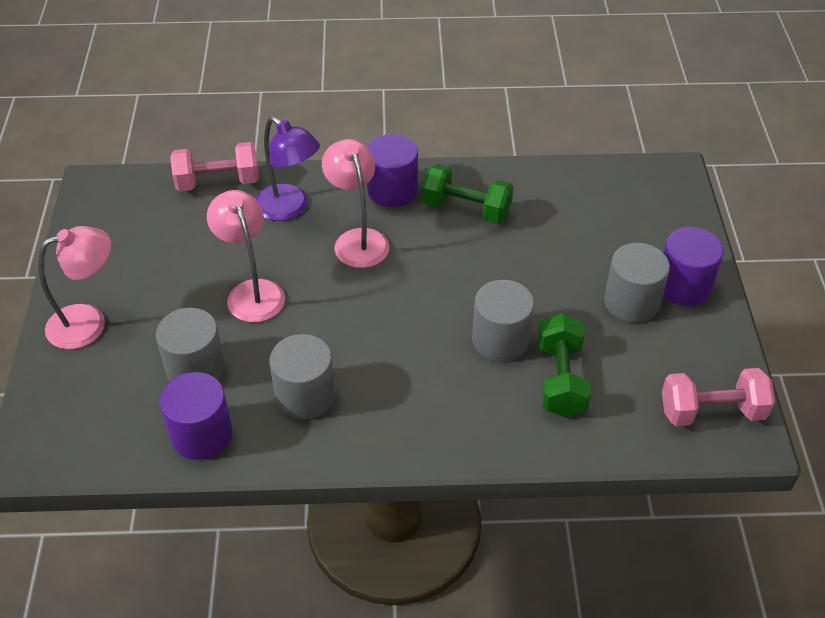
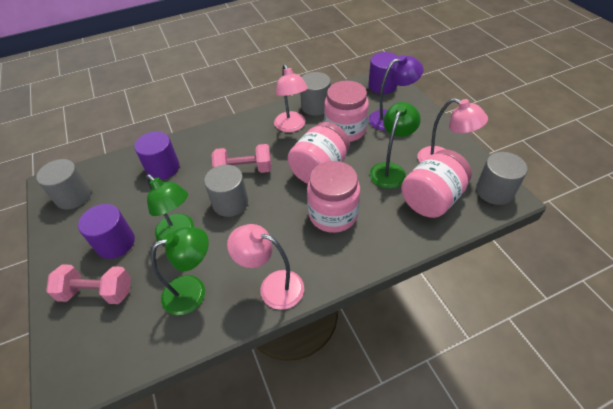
green dumbbell: [422,164,513,224] [538,313,591,417] = 2 -> none = 0
green lamp: none = 0 -> [146,174,194,245] [151,227,209,315] [370,102,421,189] = 3
pink jar: none = 0 -> [288,122,350,184] [307,161,360,233] [324,81,369,142] [401,150,472,218] = 4

